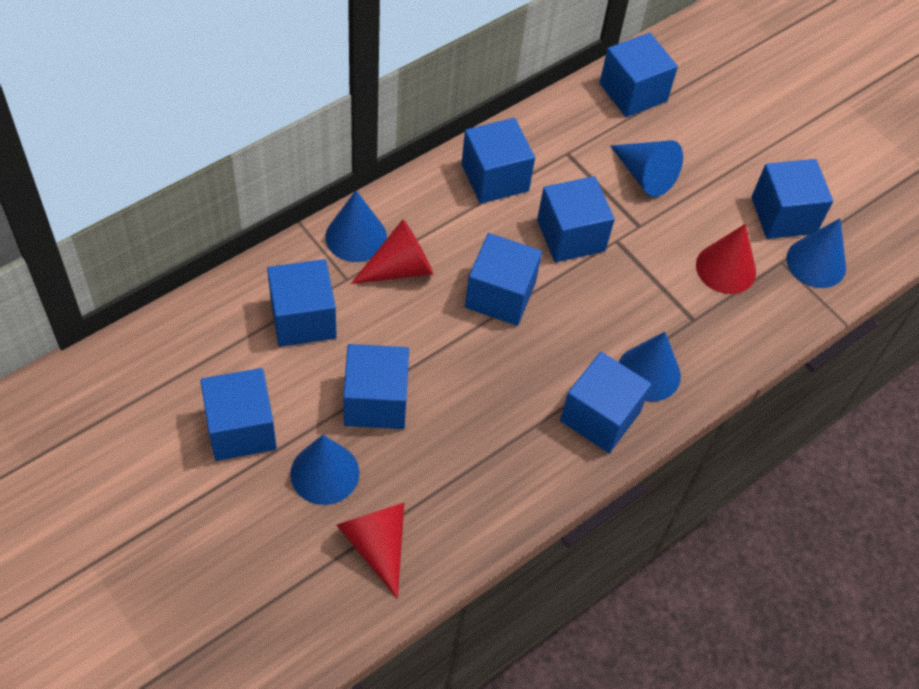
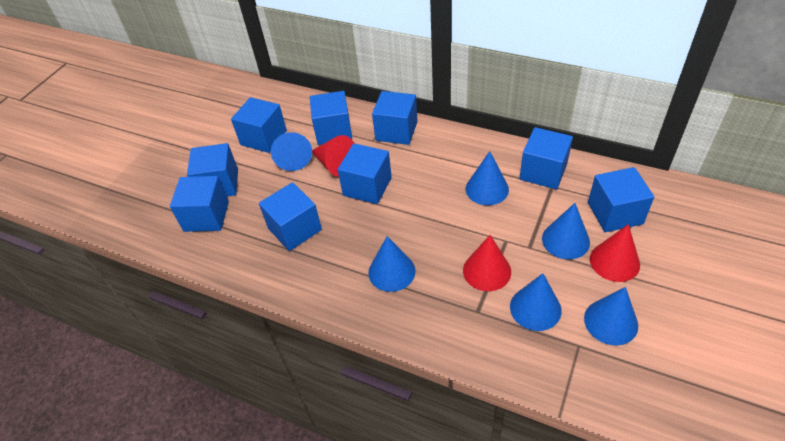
blue cone: [290,435,359,505] [325,191,387,262] [611,140,683,197] [619,332,681,402] [786,218,846,288] = 5 -> [271,132,312,171] [368,236,416,292] [466,151,509,205] [510,273,562,331] [542,203,590,259] [584,287,638,346] = 6

